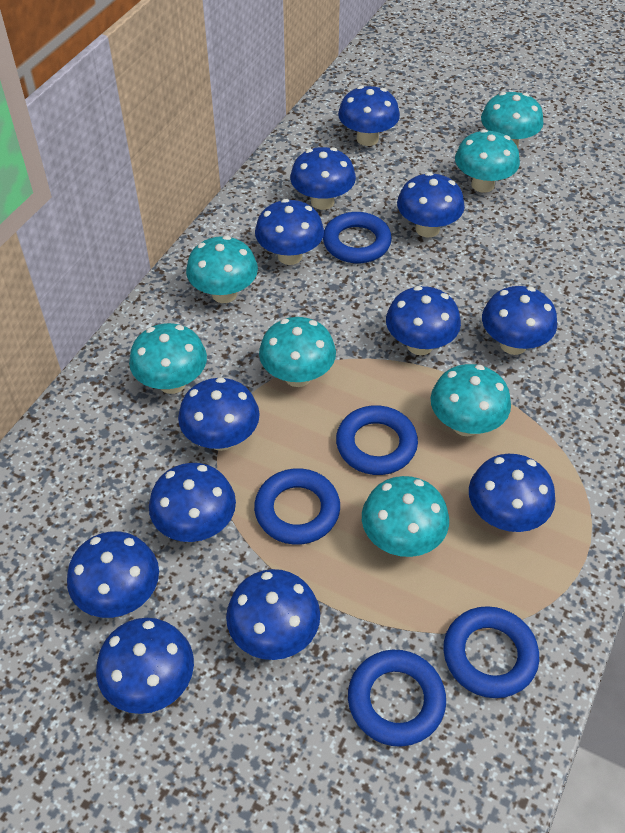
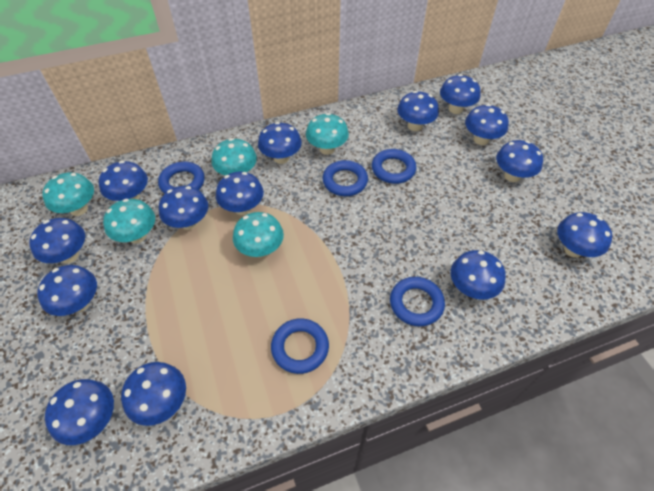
blue mushroom: [67,531,159,618] [96,618,194,714] [149,463,236,542] [178,377,260,451] [226,569,320,660] [255,199,324,265] [290,147,356,210] [338,86,400,146] [386,286,461,355] [397,172,465,237] [469,454,555,532] [482,286,557,355] = 12 -> [29,218,85,263] [37,265,97,316] [45,379,114,445] [99,161,148,201] [121,362,186,426] [159,186,208,230] [216,172,264,215] [258,122,302,164] [397,91,439,131] [440,74,481,114] [451,250,506,300] [465,104,509,145] [496,140,543,182] [557,212,612,258] = 14
turquoise mushroom: [129,323,207,394] [186,236,258,303] [259,317,336,387] [362,476,449,557] [430,364,511,436] [455,129,520,193] [481,92,543,148] = 7 -> [42,172,94,216] [103,199,155,243] [212,138,257,175] [233,212,284,257] [306,113,349,155] = 5

